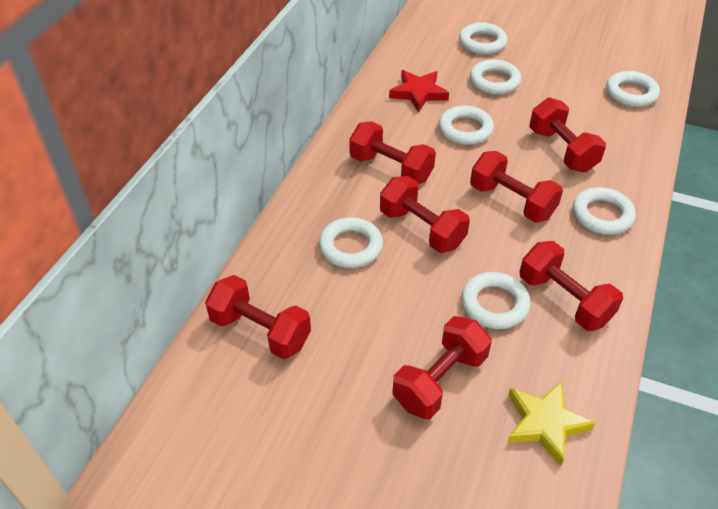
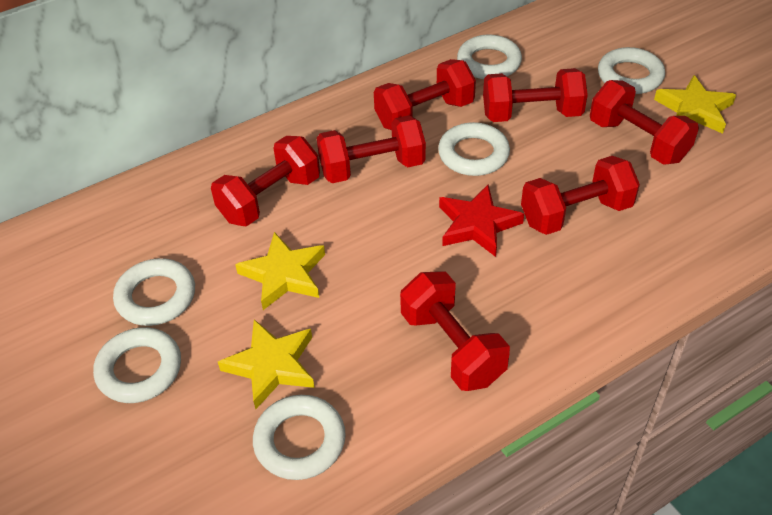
white ring: [319,217,383,268] [439,105,494,145] [459,22,507,55] [461,272,531,329] [470,59,521,95] [573,187,636,235] [606,71,660,107] = 7 -> [93,327,181,403] [113,258,195,326] [253,395,346,480] [438,122,510,176] [457,35,522,79] [598,47,665,94] = 6
yellow star: [507,382,595,466] = 1 -> [218,319,315,409] [235,232,325,310] [654,75,736,134] = 3

